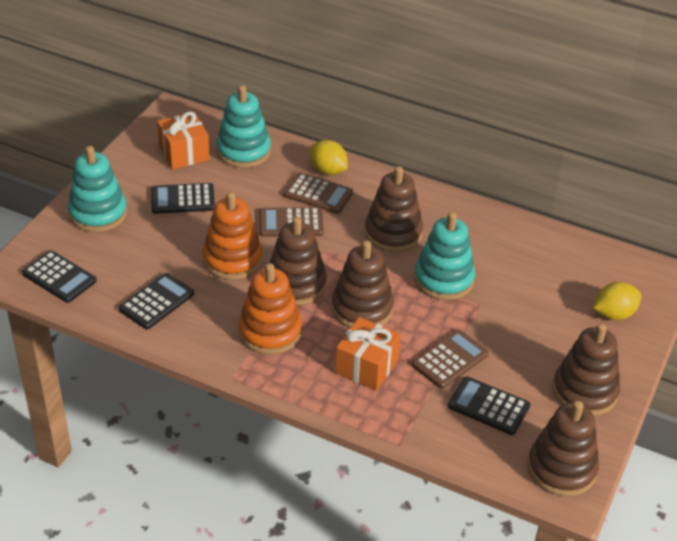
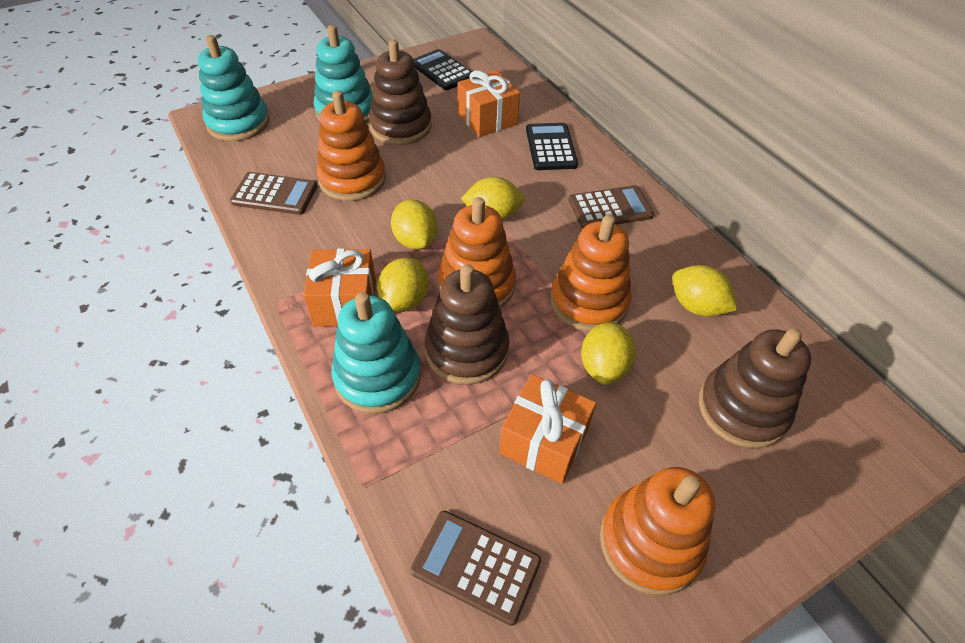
black calculator: [22,250,97,303] [119,273,194,329] [151,183,215,214] [448,376,530,435] = 4 -> [413,49,472,90] [526,123,578,170] = 2
brown stacking toy: [269,217,327,306] [332,240,394,328] [365,166,423,253] [528,401,599,497] [553,324,620,416] = 5 -> [369,40,432,145] [425,264,509,385] [699,328,811,448] = 3
orange gift: [157,111,210,170] [335,317,401,391] = 2 -> [304,248,376,327] [457,70,520,137] [499,374,596,484] = 3
orange stacking toy: [203,192,263,280] [238,263,302,355] = 2 -> [317,90,386,201] [438,197,516,308] [550,215,631,332] [600,467,715,595] = 4
yellow lemon: [310,140,348,175] [593,282,642,320] = 2 -> [377,258,429,312] [391,200,438,249] [461,177,525,220] [581,321,636,385] [672,265,738,317] = 5

